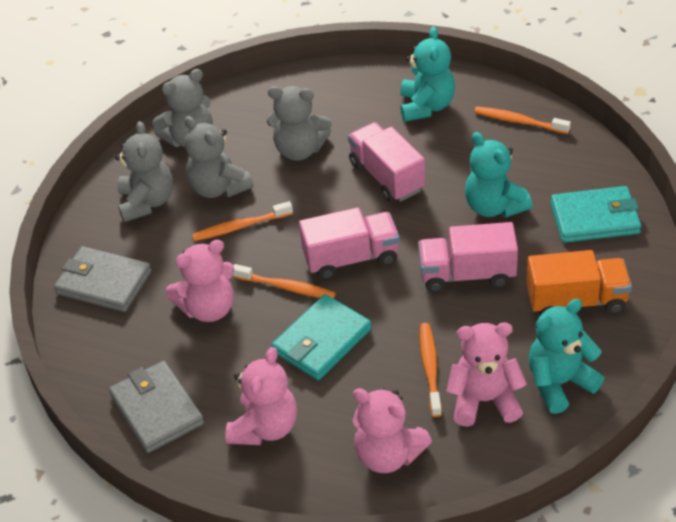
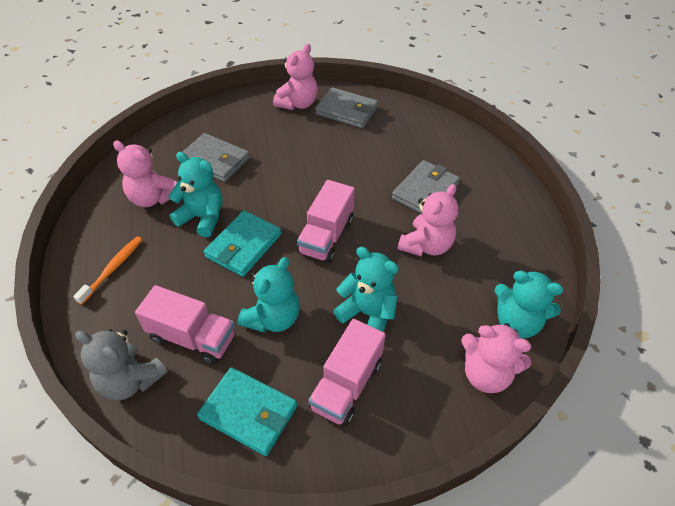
grey teddy bear: [115,121,173,222] [153,69,213,147] [185,116,253,198] [267,86,331,161] = 4 -> [75,329,168,400] = 1
grey wallet: [54,246,151,312] [109,361,204,453] = 2 -> [183,133,250,182] [315,87,378,128] [392,160,460,214] = 3
orange toothbrush: [192,201,293,241] [233,264,336,298] [420,323,442,417] [474,106,571,134] = 4 -> [73,236,142,305] = 1
orange truck: [526,250,632,315] = 1 -> none = 0
turquoise teddy bear: [400,27,455,122] [465,132,532,218] [528,299,604,414] = 3 -> [169,152,222,238] [238,257,300,333] [333,247,399,332] [495,271,563,338] = 4

